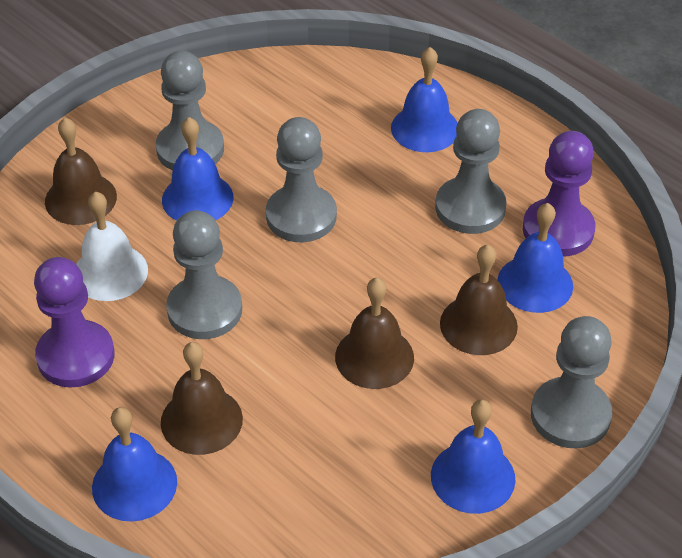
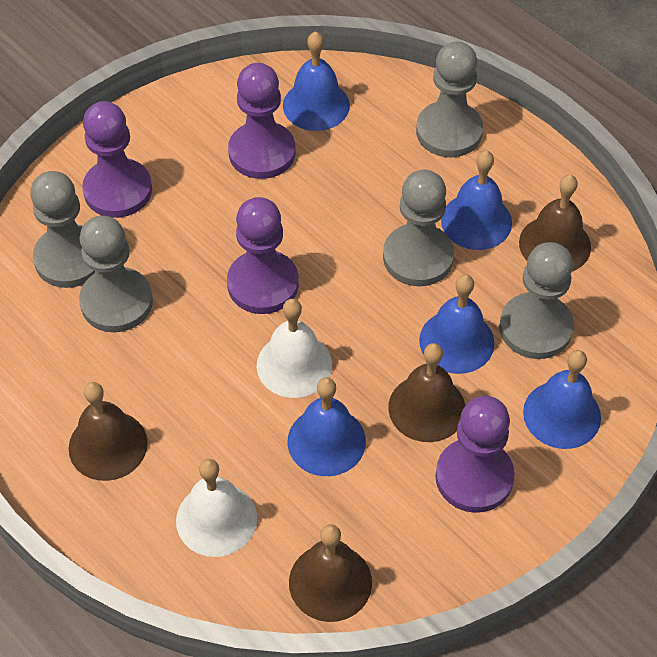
purple pawn: [34,257,115,388] [523,131,595,257] = 2 -> [82,101,152,218] [227,197,299,314] [228,63,295,179] [435,396,515,513] = 4
white bell: [77,191,148,301] = 1 -> [176,459,257,557] [257,299,332,398] = 2

